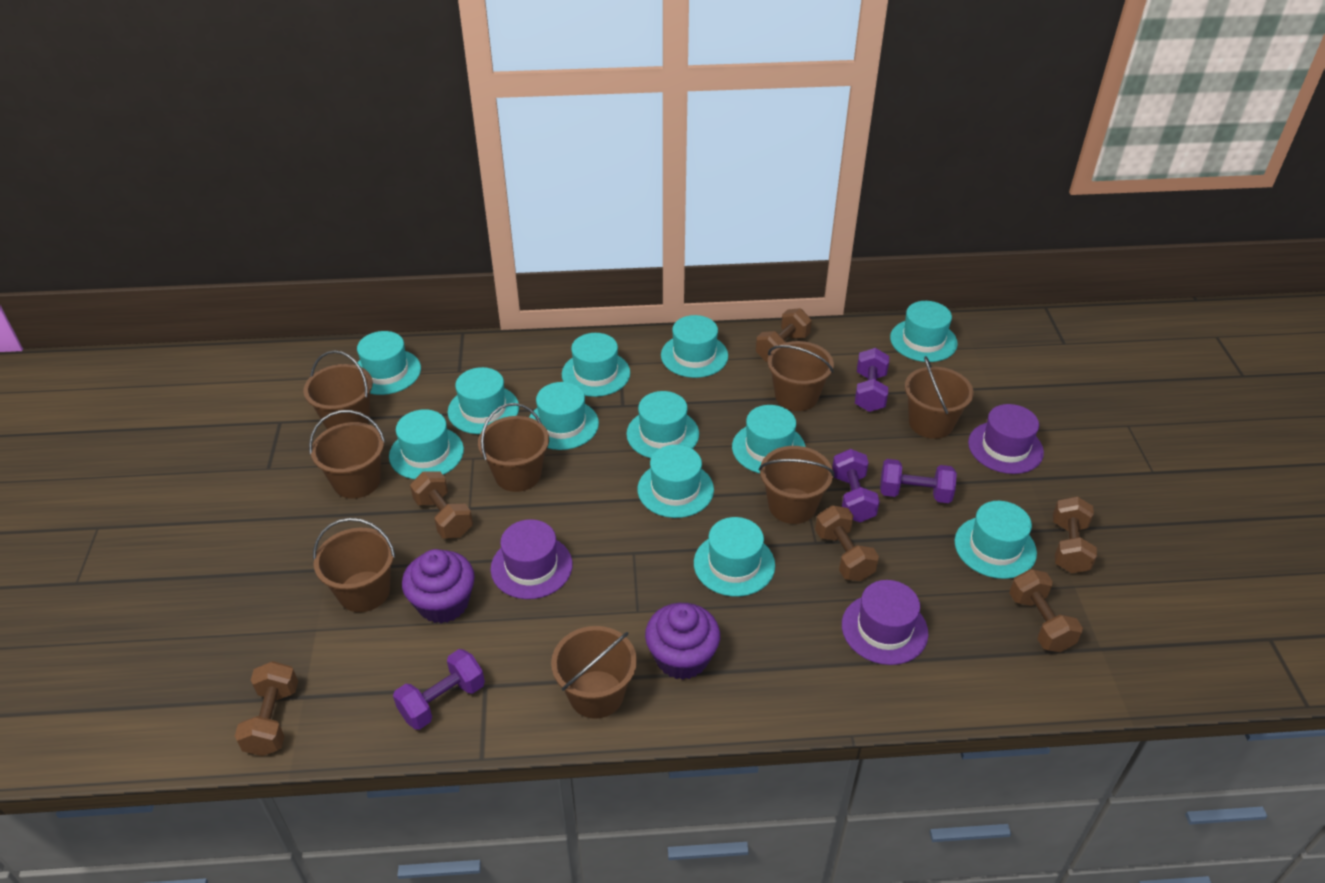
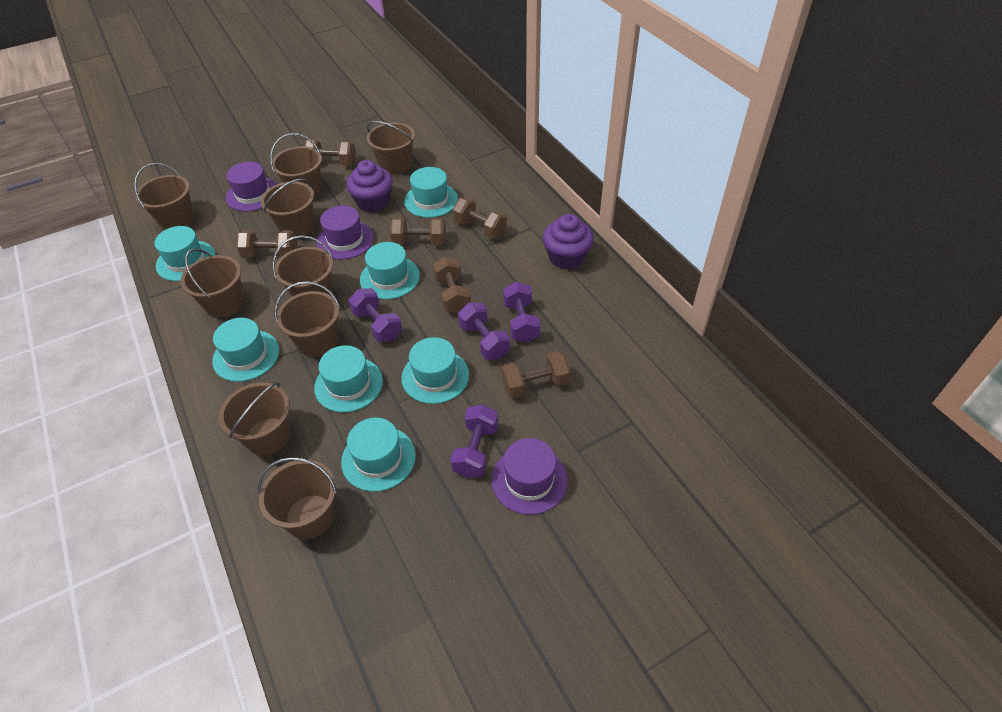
brown bucket: [304,350,373,429] [309,410,385,499] [313,518,395,612] [478,403,549,492] [551,626,637,719] [759,446,835,524] [768,341,834,411] [905,356,974,439] = 8 -> [134,163,194,230] [181,248,244,318] [219,382,290,456] [258,457,337,539] [260,179,314,236] [270,133,322,197] [273,235,333,297] [274,281,340,357] [367,121,415,174] = 9
turquoise hat: [357,331,421,395] [389,409,464,479] [448,367,519,434] [529,382,599,450] [562,333,630,397] [626,391,699,458] [637,445,714,518] [661,315,728,378] [694,517,775,597] [732,405,806,473] [890,301,958,362] [954,501,1037,579] = 12 -> [154,226,216,281] [212,318,279,382] [314,345,383,412] [341,418,416,492] [360,242,420,299] [401,337,469,404] [404,167,458,218] = 7

